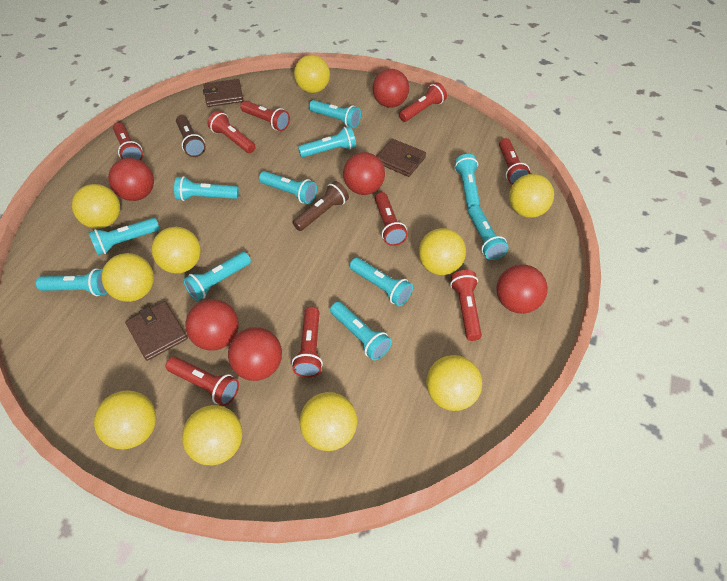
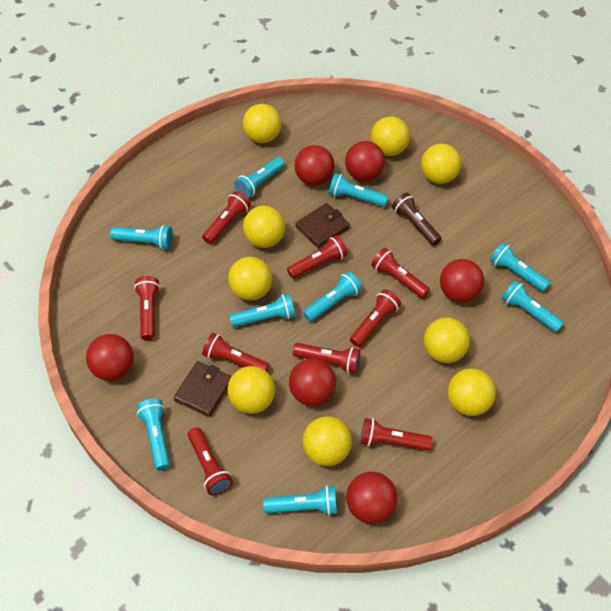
brown flashlight: [176,115,206,157] [292,181,349,231] = 2 -> [392,193,442,246] = 1
brown wallet: [125,301,188,361] [203,79,244,107] [377,139,426,177] = 3 -> [174,361,232,417] [295,203,350,248] = 2
turquoise flashlight: [36,268,107,296] [88,218,160,255] [174,176,239,201] [183,252,251,301] [259,171,317,204] [298,126,356,157] [309,100,361,128] [330,302,392,360] [350,258,413,306] [454,154,480,209] [468,205,509,260] = 11 -> [110,225,173,250] [137,399,170,470] [229,294,295,327] [234,157,285,198] [263,485,337,516] [303,271,362,322] [329,173,388,207] [490,242,551,292] [502,281,564,333] = 9
yellow ball: [72,184,120,229] [94,390,156,449] [101,253,154,302] [152,227,201,274] [182,405,243,465] [294,55,330,93] [300,392,357,451] [419,228,466,275] [426,355,482,411] [509,174,554,218] = 10 -> [228,257,272,301] [228,366,275,414] [243,104,281,143] [243,206,285,248] [303,416,352,466] [371,116,410,156] [421,144,461,184] [424,317,470,363] [448,368,496,416] = 9

